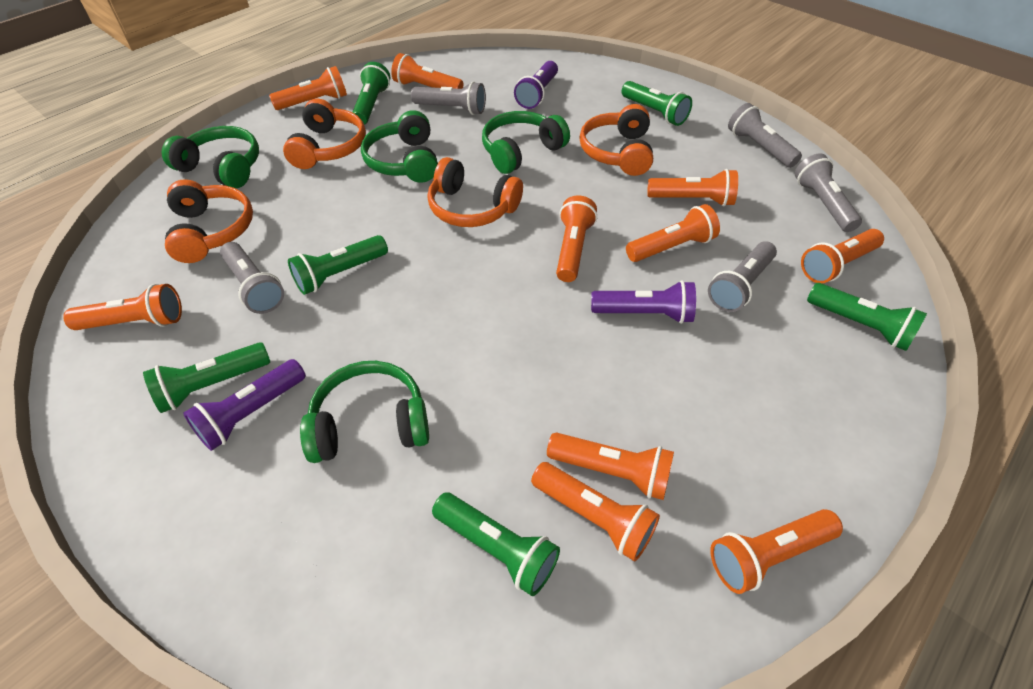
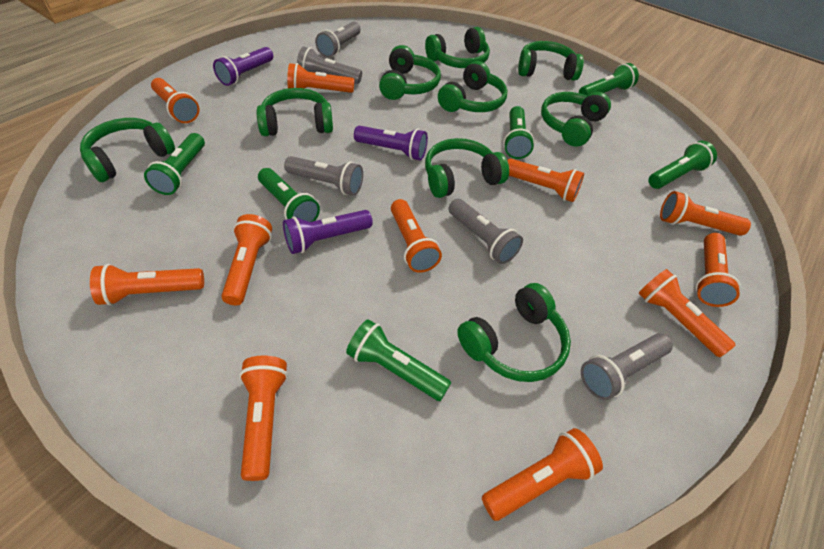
green headphones: [162,126,259,188] [300,361,429,463] [361,110,438,183] [482,111,570,174] = 4 -> [80,118,175,182] [257,88,333,136] [379,45,441,100] [425,27,490,68] [425,138,509,198] [438,61,508,112] [457,283,571,382] [518,41,584,81] [541,92,611,147] = 9
orange flashlight: [63,284,182,330] [269,66,347,110] [391,53,463,89] [531,462,660,562] [547,433,674,500] [556,195,597,282] [626,204,720,262] [647,169,738,206] [710,509,843,594] [801,229,884,283] = 10 -> [90,264,204,305] [151,78,199,123] [221,214,272,305] [239,356,288,481] [287,63,355,93] [391,199,442,273] [482,428,603,521] [507,159,584,202] [639,269,736,357] [660,191,751,236] [696,233,741,307] = 11
orange headphones: [165,179,253,263] [283,98,366,169] [427,157,523,227] [579,104,653,176] = 4 -> none = 0

